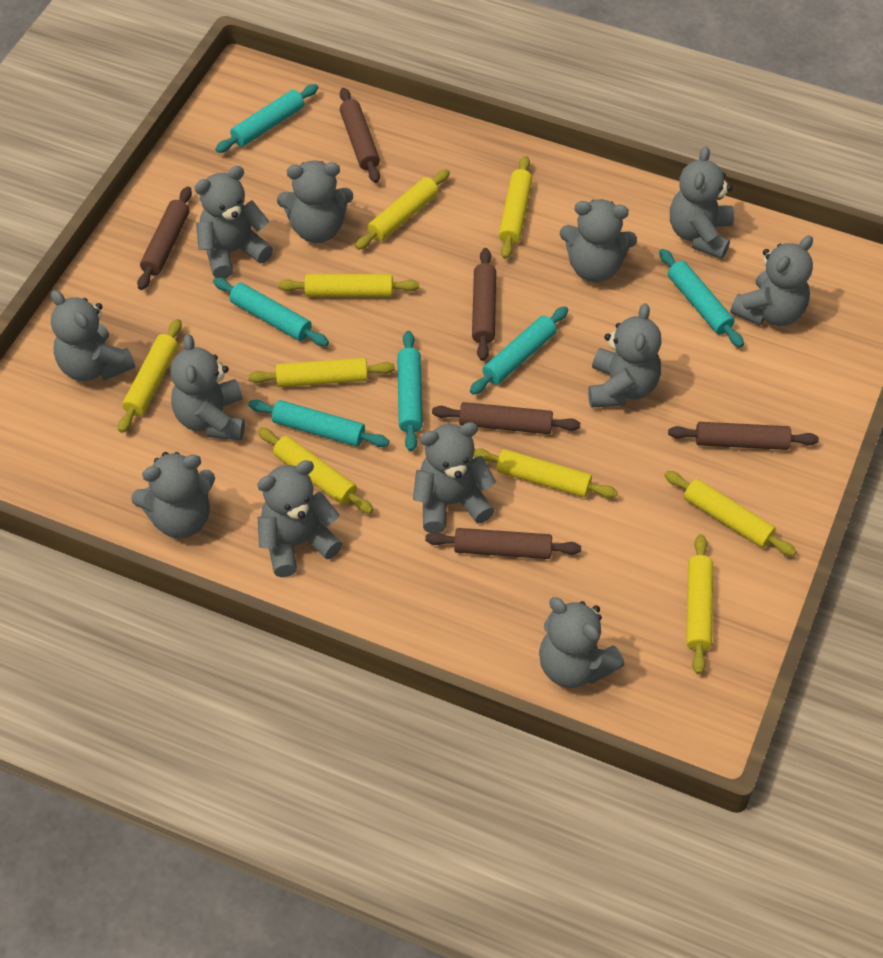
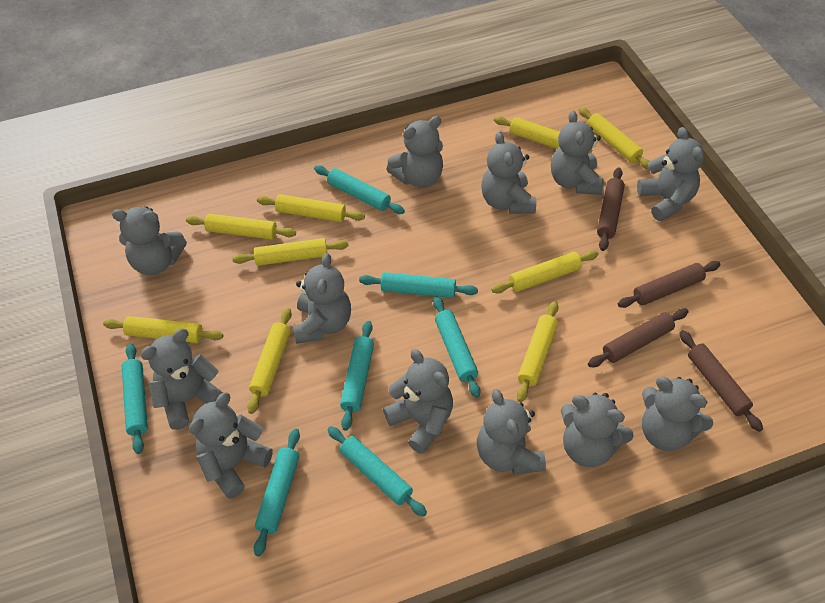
brown rolling pin: [137,186,192,290] [340,88,380,183] [425,528,581,559] [432,402,580,434] [472,248,496,361] [668,422,819,450] = 6 -> [588,308,688,367] [597,168,625,251] [618,261,721,308] [679,330,763,432] = 4
turquoise rolling pin: [213,278,329,346] [215,84,318,153] [248,399,389,447] [397,331,423,452] [470,306,568,395] [659,249,744,348] = 6 -> [122,343,148,454] [254,429,300,556] [314,166,405,214] [327,426,427,517] [340,321,374,431] [359,272,478,298] [433,297,480,398] = 7

